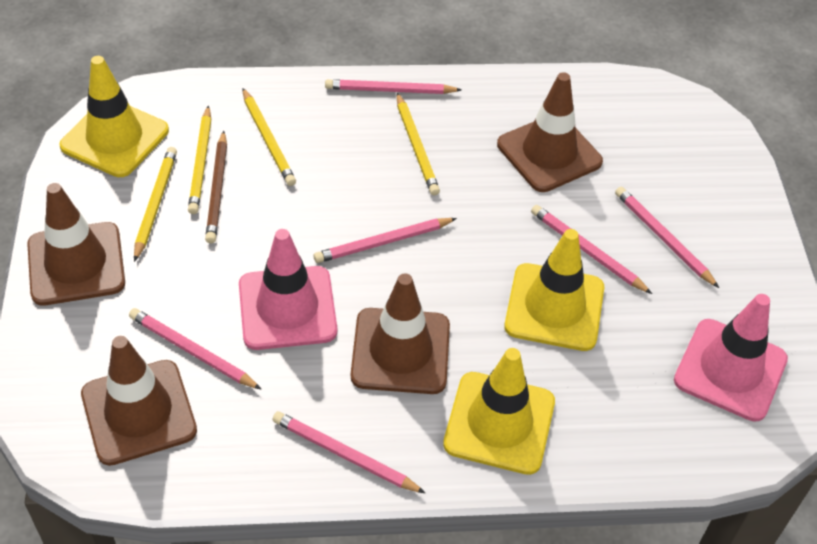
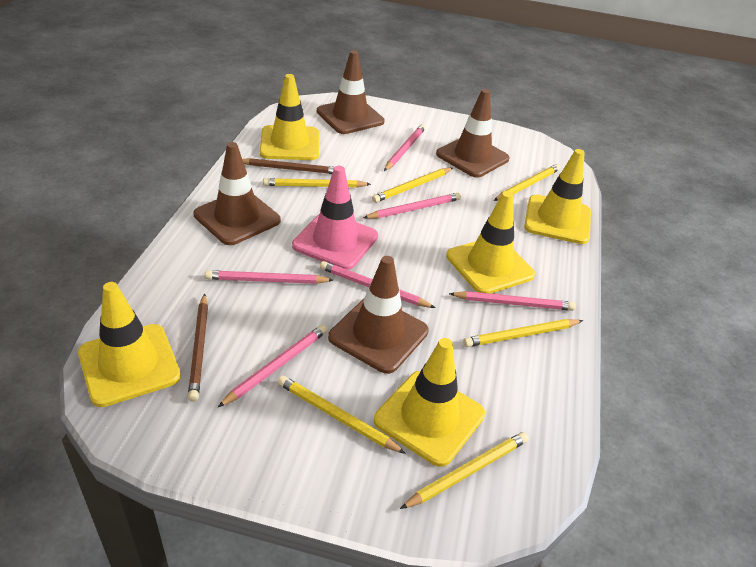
brown pencil: [205,131,227,243] = 1 -> [188,294,208,402] [242,158,334,174] = 2
pink traffic cone: [239,229,337,350] [674,294,788,422] = 2 -> [292,166,378,270] = 1
yellow pencil: [134,147,177,262] [188,105,211,214] [243,88,296,186] [397,93,440,195] = 4 -> [263,178,371,188] [277,375,406,454] [372,168,453,203] [400,432,528,509] [463,319,583,347] [494,164,560,201] = 6
yellow traffic cone: [60,56,169,177] [443,348,555,475] [504,229,604,351] = 3 -> [78,282,181,407] [260,74,319,160] [374,338,485,467] [446,191,535,294] [524,149,591,244] = 5

